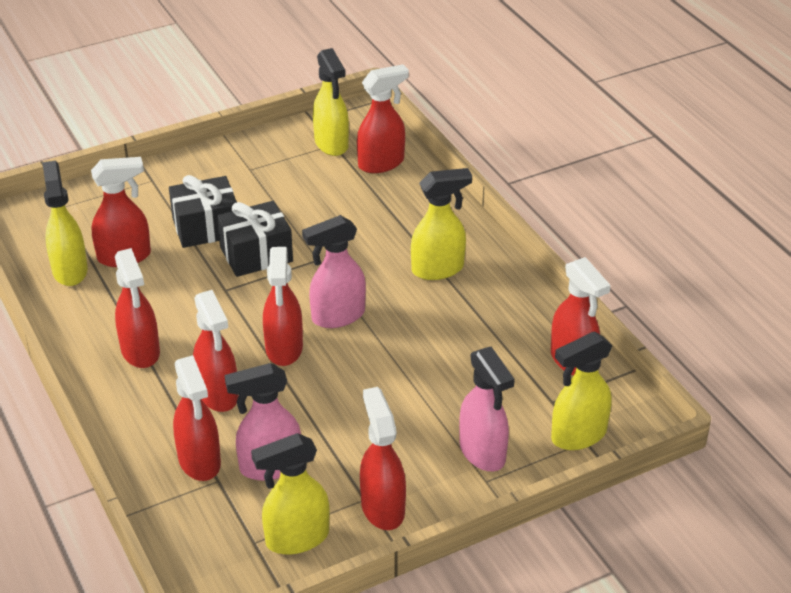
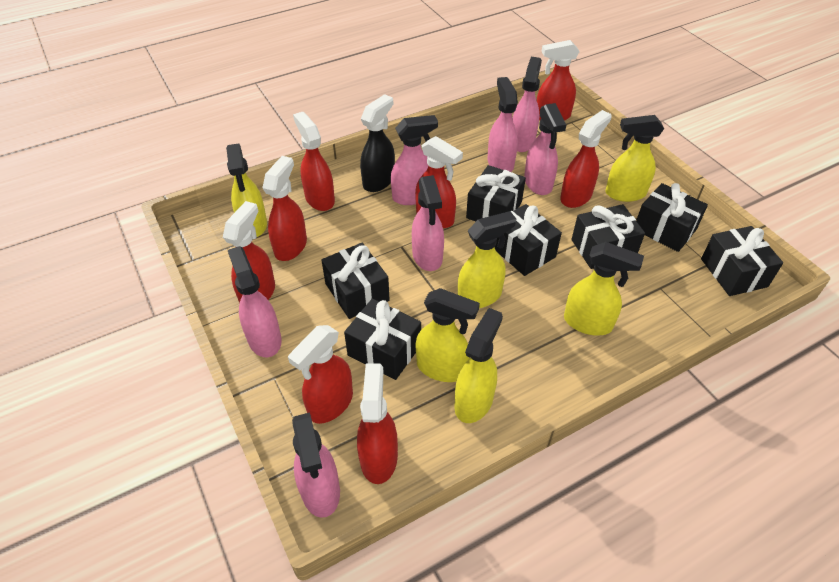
black gift: [169,175,237,248] [217,201,293,277] = 2 -> [321,243,390,319] [344,299,421,380] [466,165,526,221] [495,204,562,276] [571,204,645,269] [636,183,708,252] [701,226,783,296] = 7
black spray bottle: none = 0 -> [360,94,395,192] = 1
pink spray bottle: [225,363,301,481] [302,215,366,328] [459,347,515,471] = 3 -> [228,246,282,357] [292,412,340,518] [391,115,438,205] [412,175,444,271] [488,77,518,172] [512,57,542,152] [524,103,566,195] = 7
yellow spray bottle: [42,161,88,286] [251,433,330,554] [313,48,349,156] [411,168,472,280] [551,331,612,450] = 5 -> [226,144,267,237] [416,288,480,382] [454,308,503,423] [458,211,516,308] [564,242,644,335] [606,115,664,202] = 6

